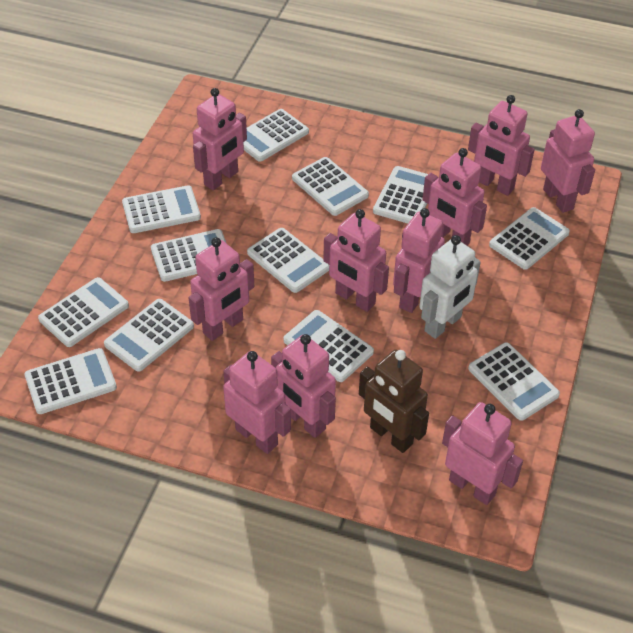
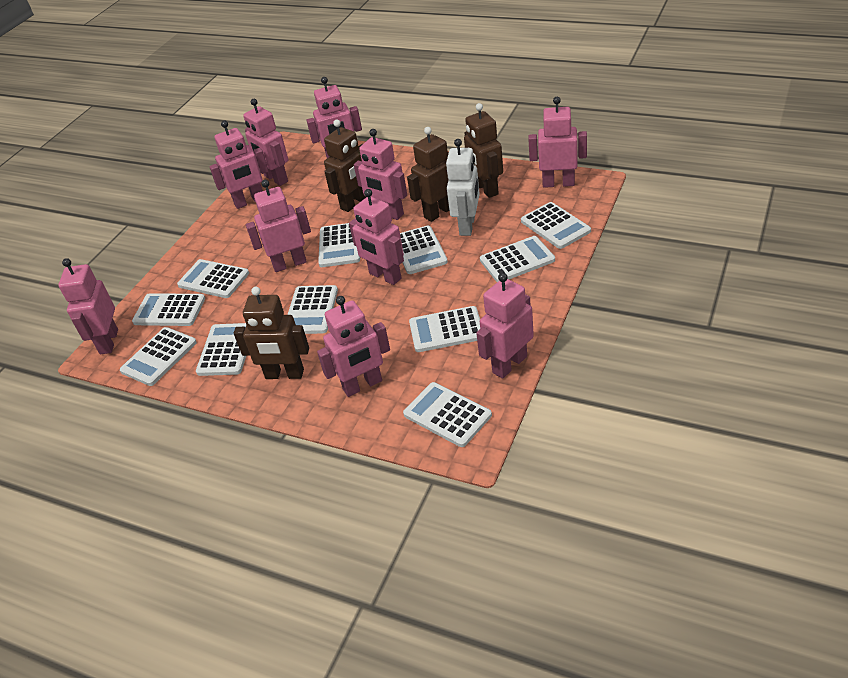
brown robot: [359,350,429,453] = 1 -> [234,287,309,379] [324,120,366,212] [407,127,449,222] [464,103,503,198] = 4
white calculator: [24,348,117,414] [38,277,129,347] [104,299,194,372] [122,185,201,233] [151,229,227,282] [243,109,309,162] [247,228,329,293] [283,310,374,382] [292,157,369,216] [373,166,428,224] [468,342,560,421] [489,207,570,270] = 12 -> [120,327,197,386] [132,293,205,326] [177,259,249,298] [196,323,246,376] [288,285,338,334] [318,223,360,267] [400,225,448,274] [403,382,492,447] [409,306,480,352] [480,236,555,282] [521,202,591,249] = 11

